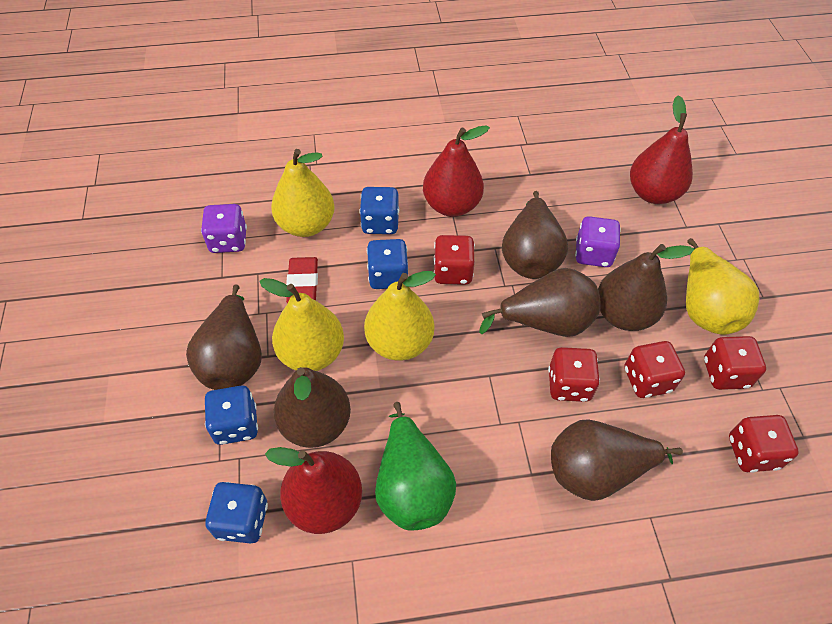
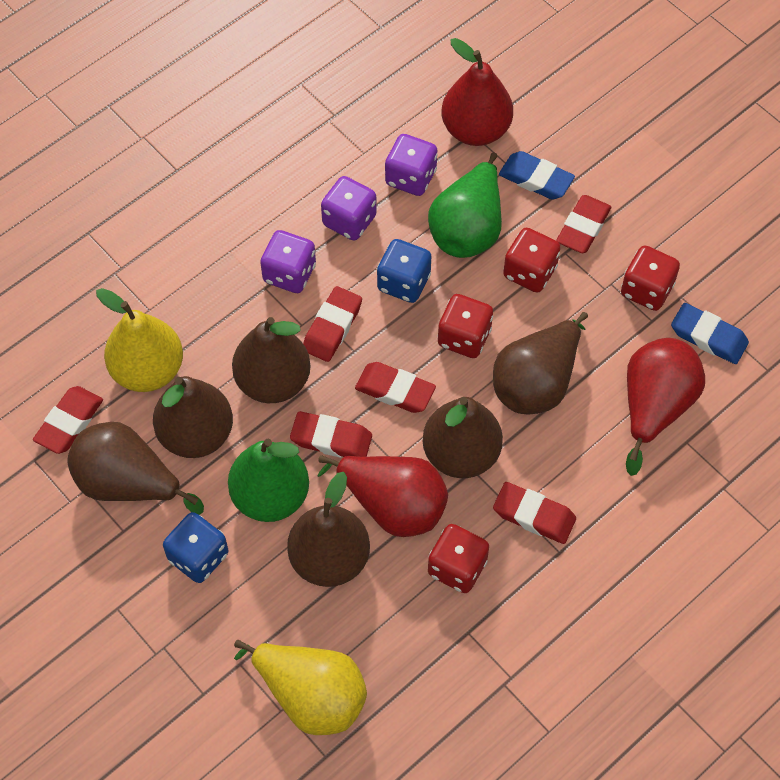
blue dice: [205,385,258,445] [205,482,268,543] [360,187,399,234] [367,239,409,289] = 4 -> [163,512,228,583] [377,239,431,303] = 2
blue eraser: none = 0 -> [499,151,575,199] [671,303,749,364] = 2
green pear: [375,402,456,530] = 1 -> [228,439,309,522] [428,152,502,258] = 2
purple dice: [201,204,247,253] [575,216,621,267] = 2 -> [260,230,316,293] [321,176,377,240] [385,134,438,196] = 3
red dice: [434,235,475,285] [548,347,600,402] [625,341,685,398] [704,336,766,390] [729,415,799,472] = 5 -> [428,524,489,593] [438,294,493,358] [503,228,561,293] [621,246,680,311] = 4
red eraser: [286,257,318,303] = 1 -> [33,386,103,454] [290,411,372,458] [303,286,362,362] [355,362,436,413] [493,482,576,544] [556,195,611,253] = 6
yellow pear: [259,278,344,371] [271,149,335,237] [364,271,436,361] [686,238,759,335] = 4 -> [96,288,183,392] [234,640,367,735] = 2

